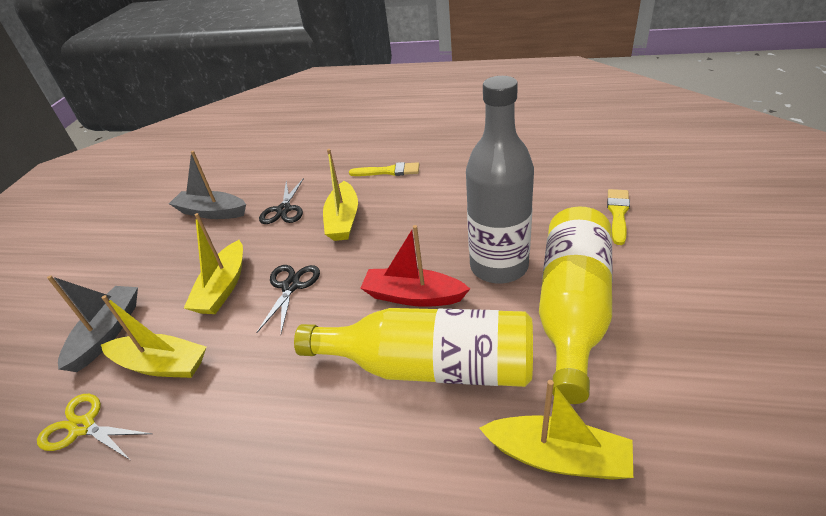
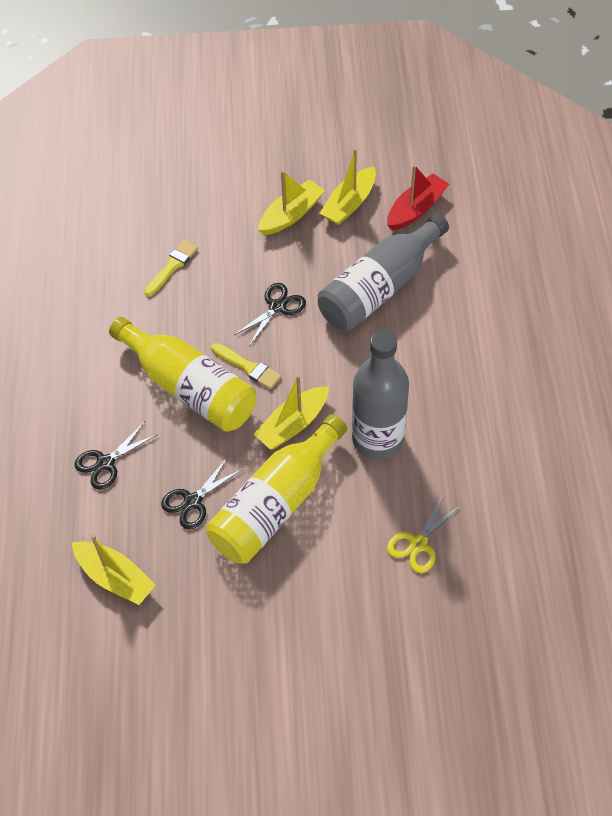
black scissors: [256,265,320,333] [259,178,304,224] = 2 -> [75,422,158,490] [161,457,243,529] [234,283,306,345] = 3
grey boat: [47,275,138,372] [169,151,246,219] = 2 -> none = 0
grey bottle: [466,76,534,284] = 1 -> [318,214,449,331] [352,330,409,459] = 2

